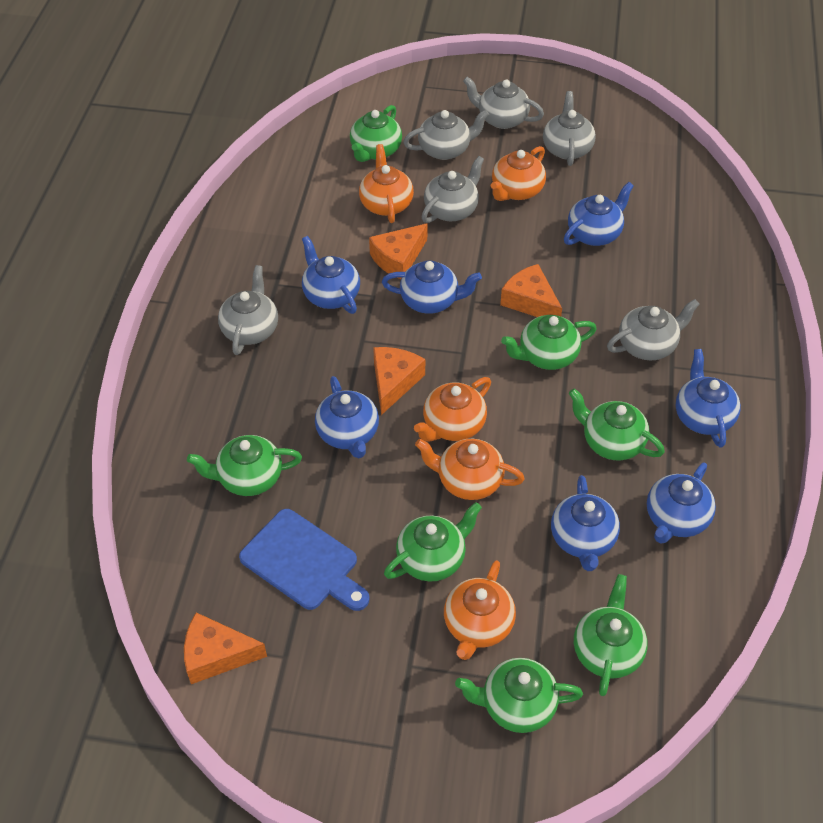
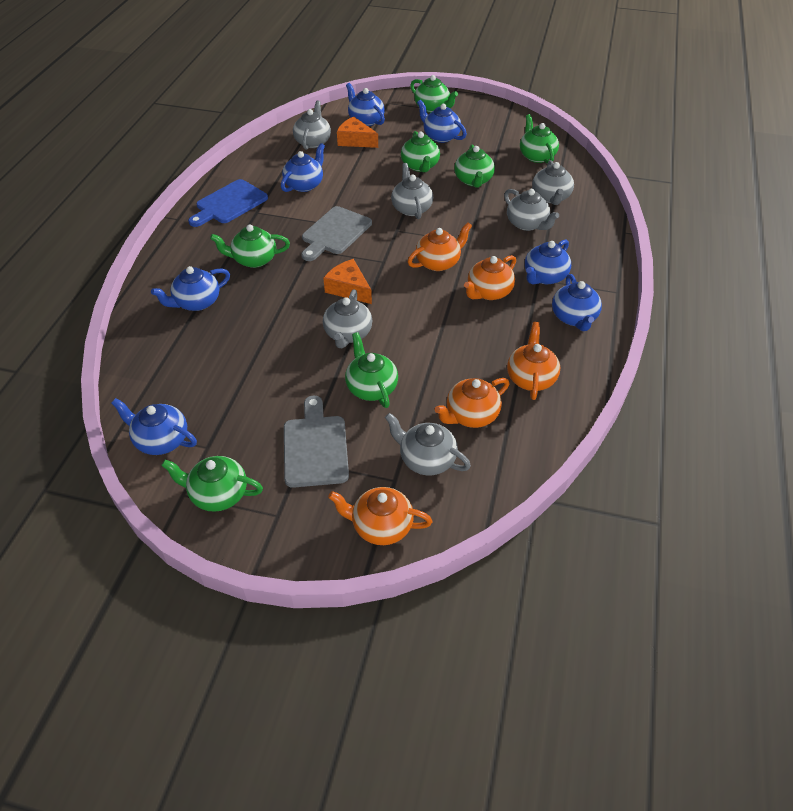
grey cutting board: none = 0 -> [284,396,349,488] [301,206,372,261] = 2
orange cheese: [184,613,267,684] [369,223,428,279] [373,347,425,415] [500,264,562,317] = 4 -> [323,259,372,304] [337,117,378,148] = 2

